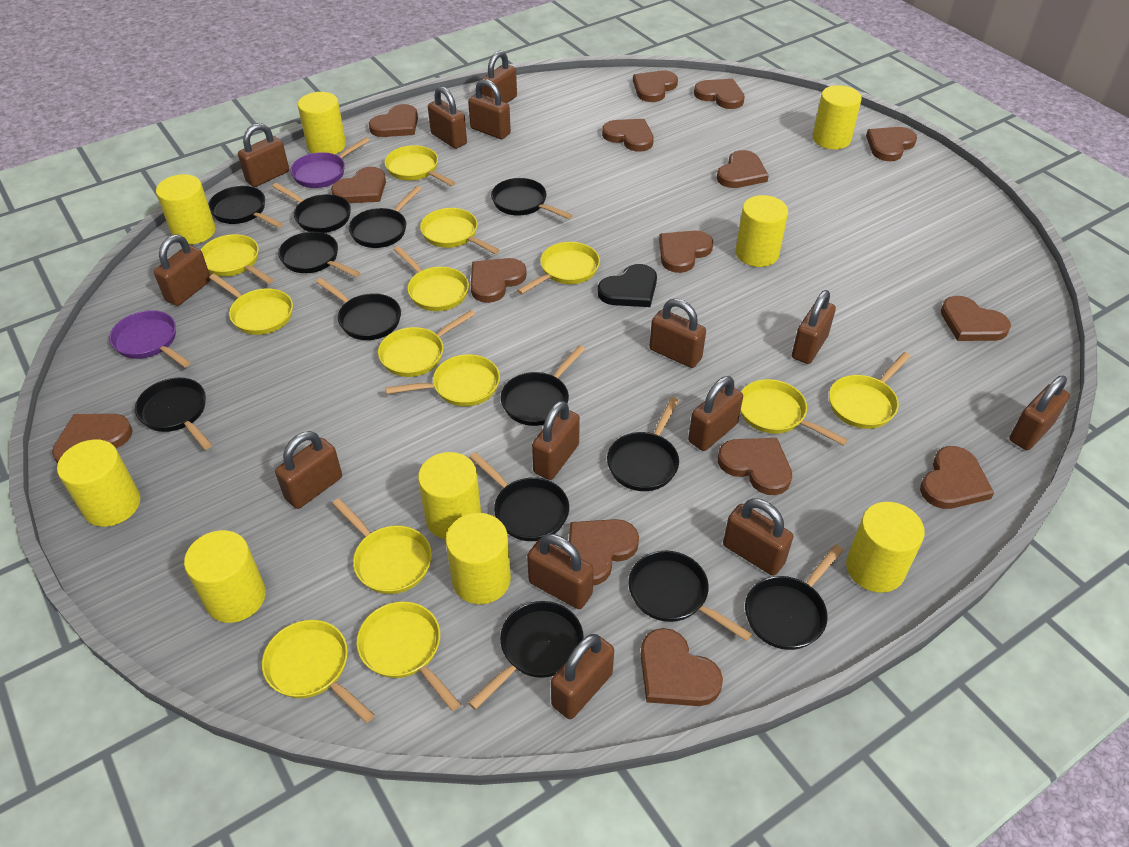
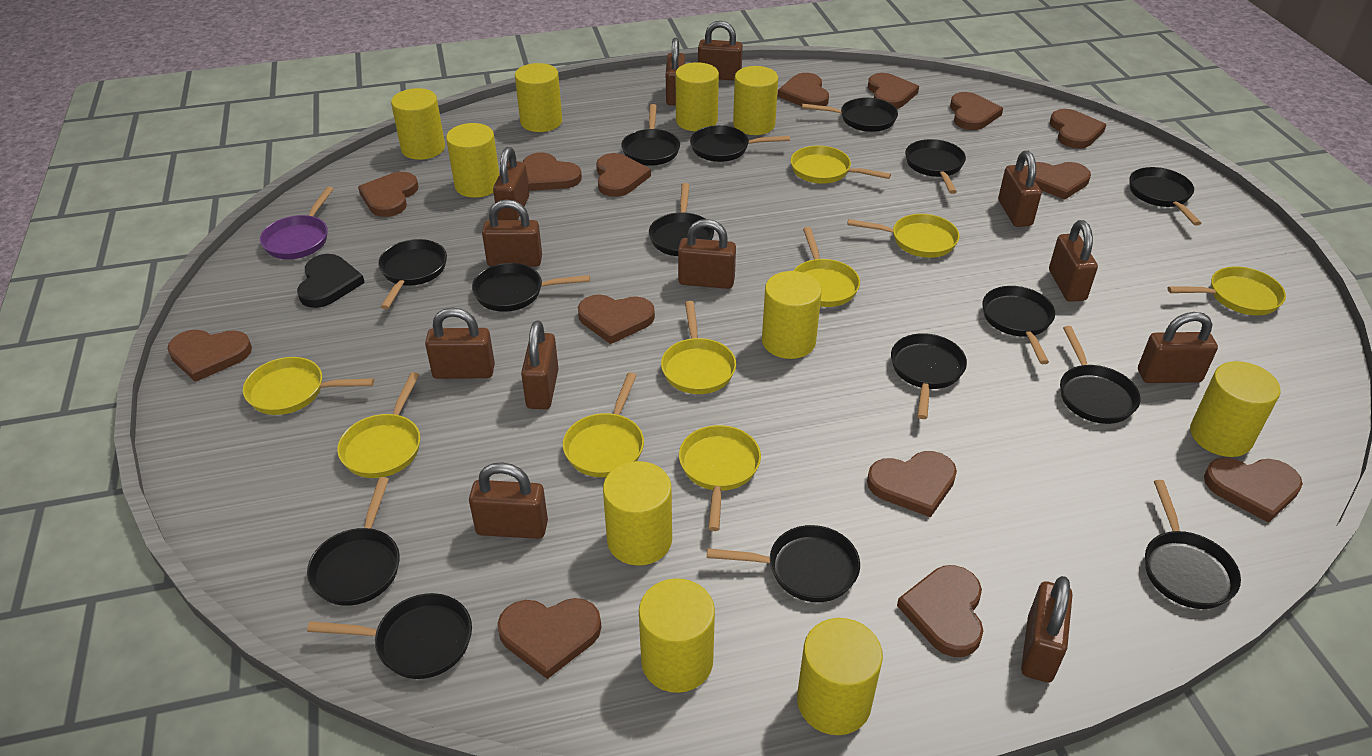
black pan: [135,378,212,450] [208,186,283,228] [272,183,351,233] [278,232,361,277] [316,278,401,340] [349,186,421,248] [468,601,584,710] [469,452,569,541] [491,178,573,219] [501,345,585,426] [607,397,679,491] [628,551,752,641] [745,545,843,650] = 13 -> [307,477,400,606] [307,593,472,679] [378,239,447,309] [472,263,590,312] [621,104,680,166] [649,183,714,256] [690,125,790,162] [707,525,860,602] [802,98,898,132] [891,333,967,419] [905,139,966,194] [982,286,1055,364] [1060,326,1141,424] [1129,167,1201,226] [1145,480,1241,609] = 15
brown heart: [52,414,133,464] [331,167,386,203] [369,104,418,137] [471,258,527,303] [569,519,639,585] [602,119,654,152] [633,71,678,102] [640,628,723,706] [659,230,713,273] [694,79,745,109] [717,150,769,188] [718,438,792,495] [866,127,917,161] [920,446,994,509] [941,296,1011,341] = 15 -> [167,330,252,382] [358,172,419,217] [497,598,601,679] [523,153,582,191] [578,294,655,344] [596,153,651,197] [778,73,829,106] [867,451,957,517] [868,73,919,109] [897,565,983,657] [950,92,1003,130] [1025,162,1091,200] [1050,109,1106,149] [1204,458,1303,523] = 14
brown padlock: [154,235,211,306] [238,123,289,187] [275,431,342,509] [428,86,467,149] [468,79,511,139] [481,51,517,103] [527,534,594,609] [532,401,580,480] [551,634,614,719] [649,299,706,368] [688,376,743,451] [723,498,793,576] [792,290,836,364] [1009,376,1070,450] = 14 -> [425,308,495,379] [469,462,548,539] [482,199,542,267] [493,147,529,220] [521,321,558,409] [666,38,685,105] [678,219,736,289] [698,21,743,81] [998,151,1041,227] [1021,576,1072,683] [1049,220,1098,302] [1138,312,1218,383] = 12
purple pan: [109,310,191,367] [290,137,370,188] = 2 -> [260,186,333,259] = 1
yellow cylinder: [57,439,140,527] [156,174,216,245] [184,530,266,623] [298,92,346,154] [418,452,481,540] [446,513,511,604] [735,195,788,267] [812,85,862,149] [846,502,925,592] = 9 -> [391,88,445,160] [446,123,500,198] [515,63,562,132] [603,461,672,566] [639,578,715,693] [676,62,719,131] [733,66,778,135] [762,271,822,359] [797,618,883,735] [1190,361,1281,457] = 10
yellow pan: [201,234,273,284] [209,274,293,335] [262,620,375,723] [332,498,432,594] [357,601,461,711] [378,310,475,377] [385,145,456,186] [385,354,500,406] [394,246,469,311] [420,208,500,254] [517,242,600,294] [740,379,847,446] [829,352,911,429] = 13 -> [243,357,374,415] [337,372,420,478] [563,372,644,477] [661,301,736,394] [679,425,761,531] [791,146,891,184] [793,227,860,307] [847,214,959,258] [1167,266,1286,315] = 9

